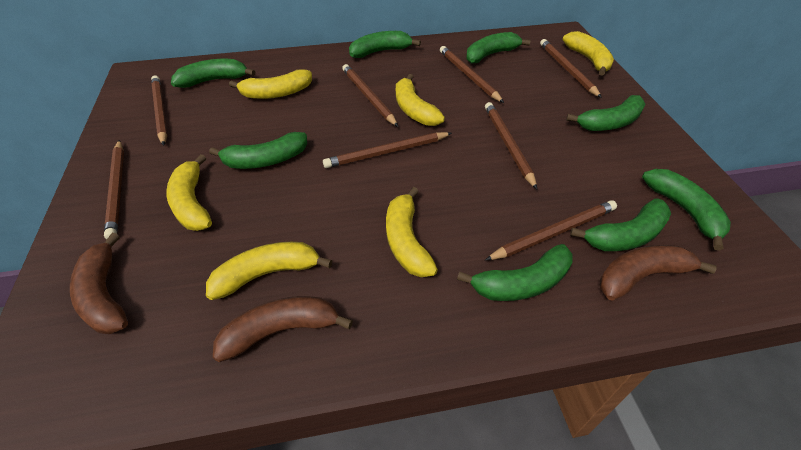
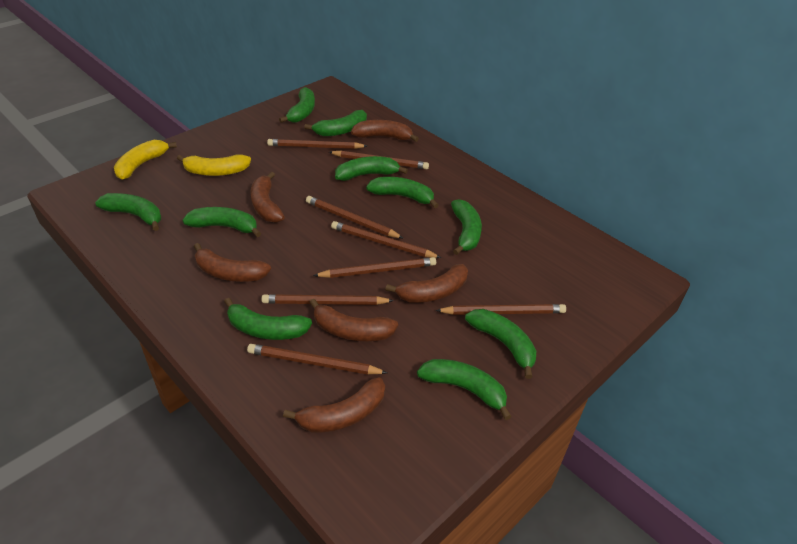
brown banana: [70,233,128,334] [213,296,353,362] [600,245,717,301] = 3 -> [194,243,271,282] [251,172,285,223] [283,377,385,432] [309,299,398,341] [351,120,419,142] [386,264,468,303] = 6
green banana: [171,59,255,88] [209,132,307,169] [349,31,421,58] [457,244,573,301] [466,32,531,64] [566,95,645,131] [570,198,671,251] [642,169,731,251] = 8 -> [95,193,161,231] [182,207,261,237] [224,298,312,340] [279,87,315,123] [304,110,367,136] [335,156,408,181] [366,177,439,208] [417,359,512,420] [451,199,482,255] [465,309,536,379] = 10
yellow banana: [166,154,212,231] [206,242,332,300] [229,69,312,99] [386,187,438,277] [396,74,445,126] [563,31,614,76] = 6 -> [114,140,177,180] [177,154,251,176] = 2

